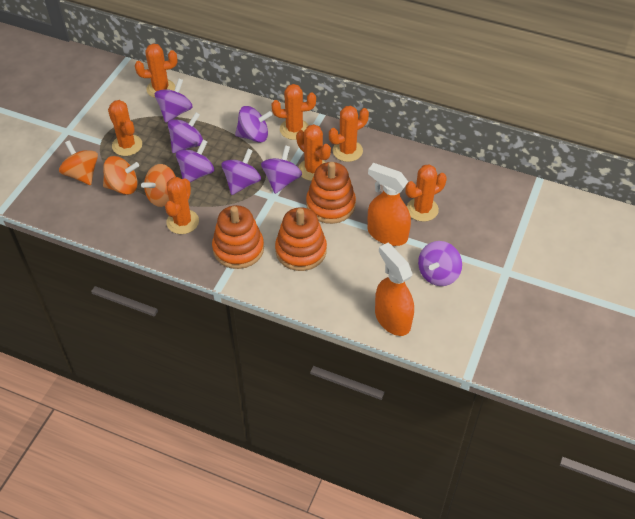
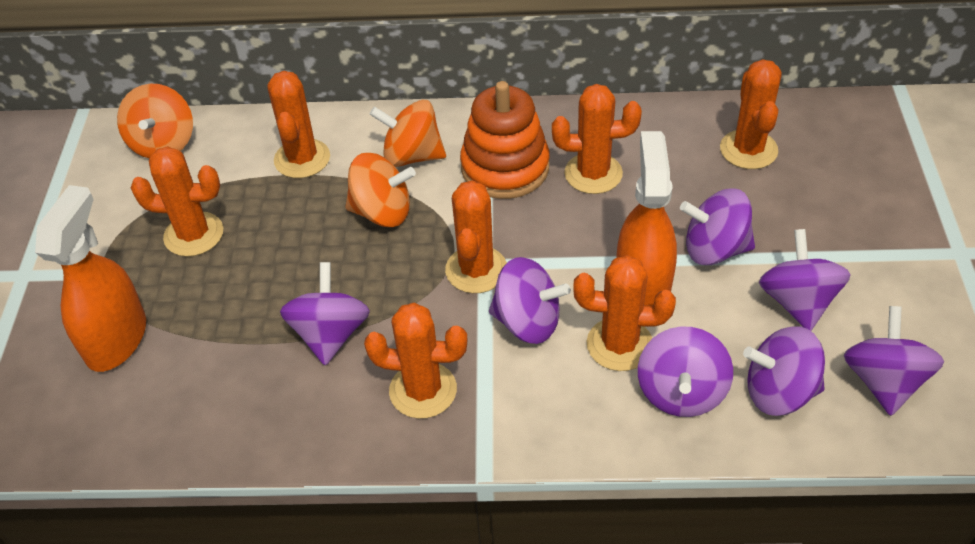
orange stacking toy: [212,205,264,269] [275,207,327,271] [306,162,356,224] = 3 -> [460,81,550,199] = 1

